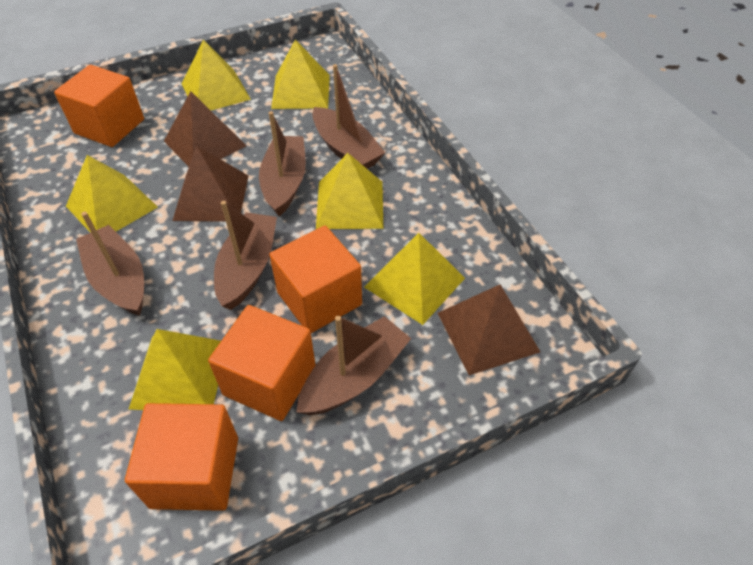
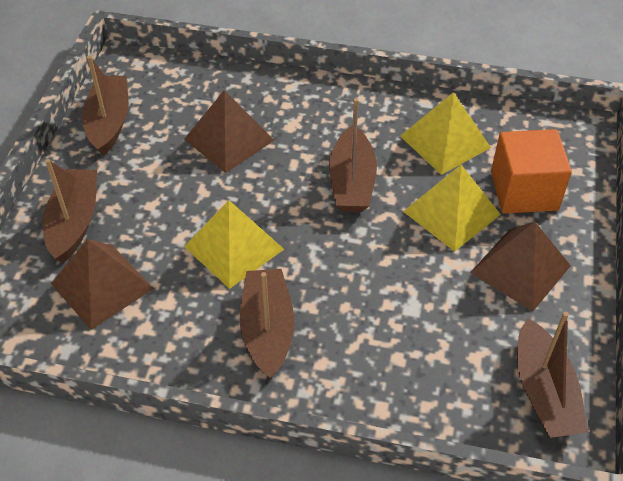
orange cube: [54,65,144,147] [125,403,238,511] [208,305,316,421] [269,226,362,333] = 4 -> [491,129,572,214] = 1
yellow pyramid: [66,155,158,233] [129,329,221,410] [182,40,251,110] [271,40,330,109] [316,153,383,229] [364,233,465,325] = 6 -> [184,200,284,289] [400,92,491,175] [403,165,501,252] = 3

